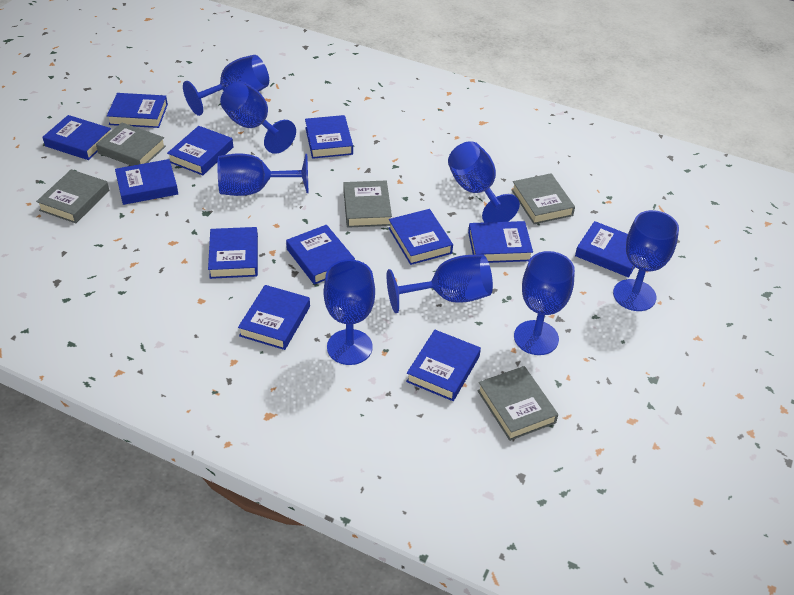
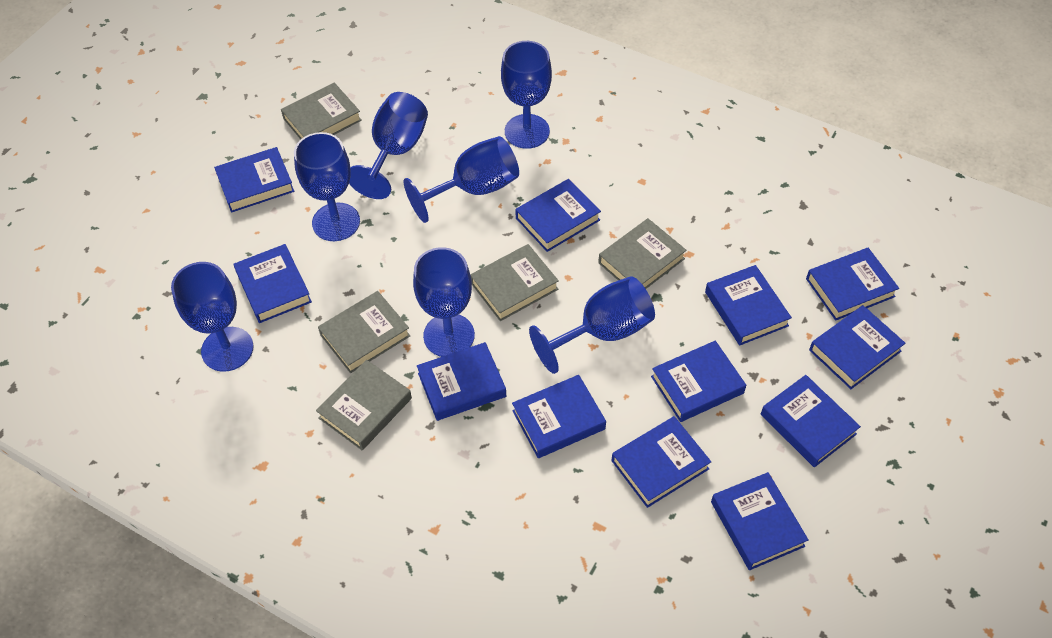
blue goblet: [183,55,269,116] [217,153,308,196] [220,81,296,154] [323,259,375,365] [387,254,493,313] [448,141,520,223] [514,251,575,355] [613,210,679,311] = 8 -> [171,262,254,372] [294,132,360,241] [349,92,428,199] [404,136,519,223] [413,247,475,357] [501,41,552,149] [529,276,655,374] = 7

